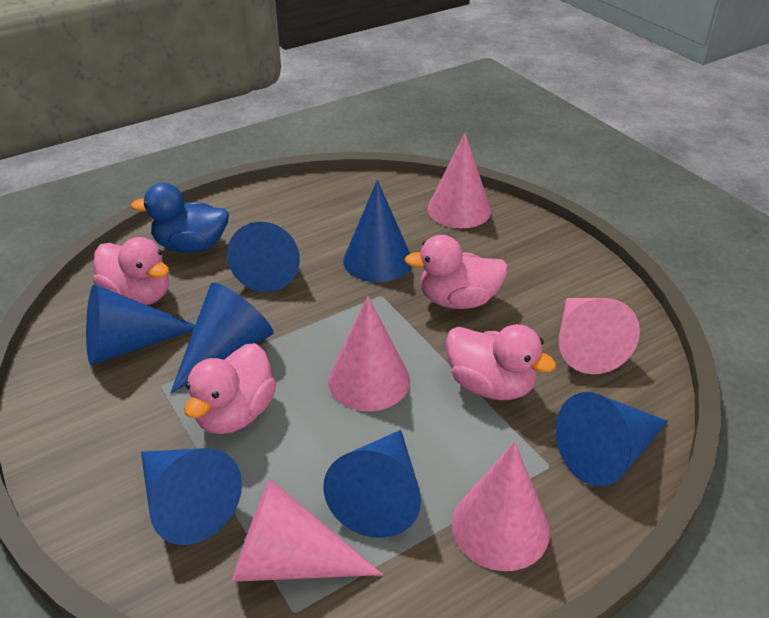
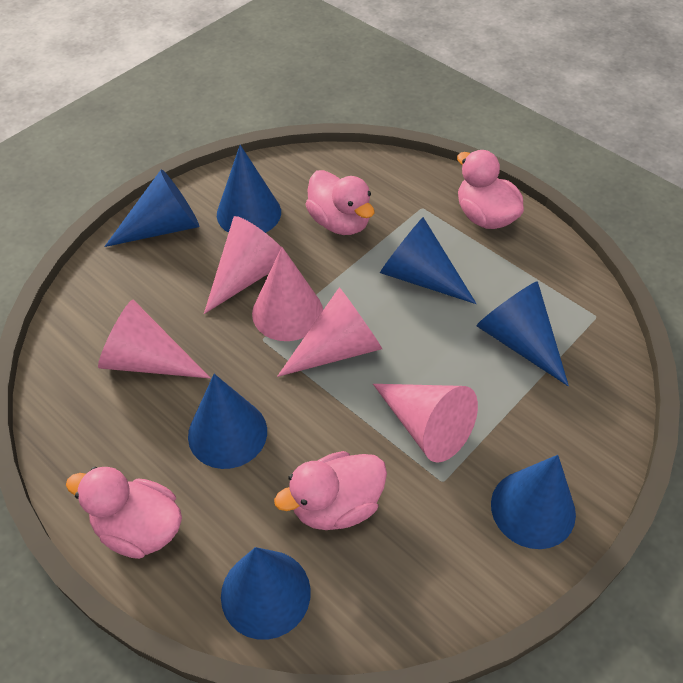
blue duck: [131,183,229,253] = 1 -> none = 0

